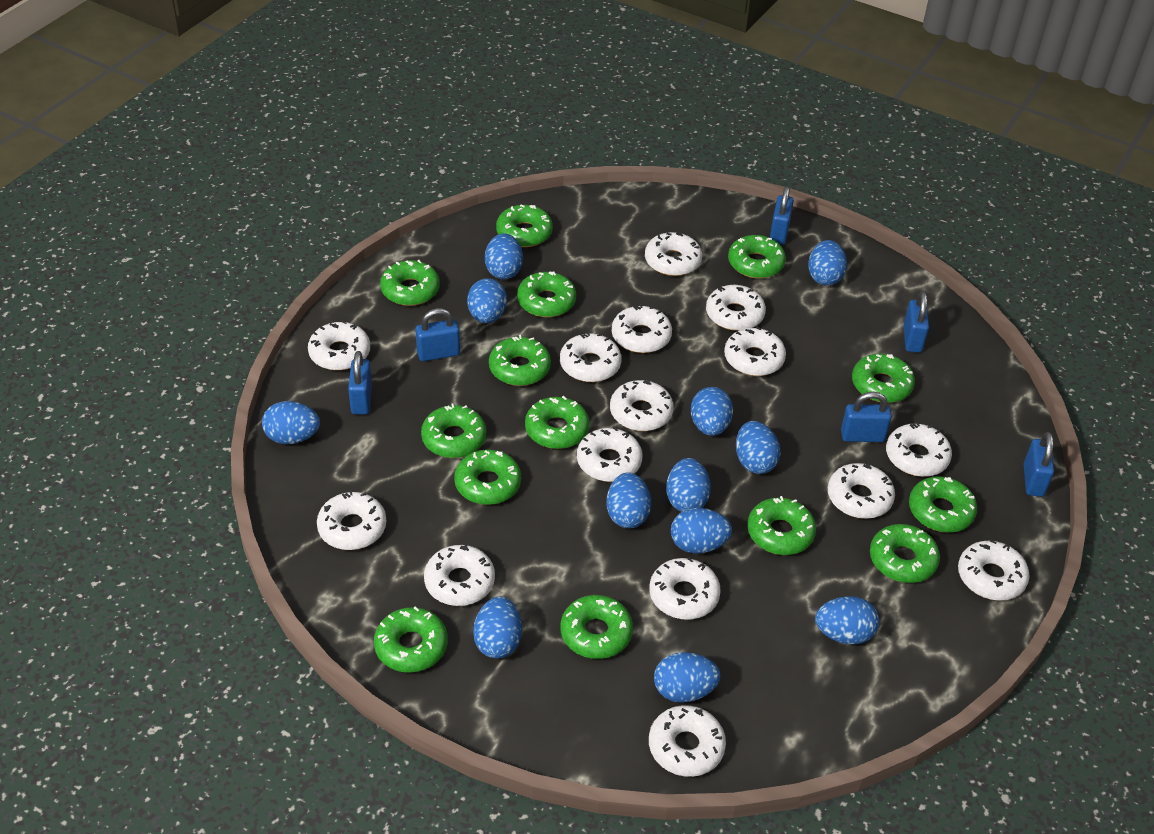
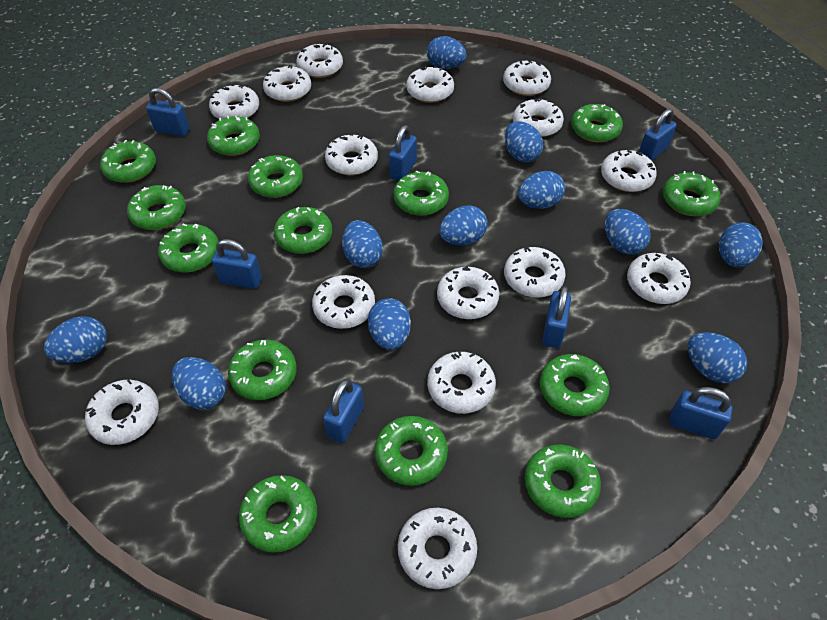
blue egg: [262,401,320,444] [467,278,507,323] [473,597,522,658] [485,233,523,279] [606,472,651,528] [654,652,721,703] [666,458,711,512] [671,508,732,554] [691,387,733,436] [736,421,781,474] [808,240,847,286] [815,596,879,645] = 12 -> [44,316,107,363] [172,357,226,410] [342,220,383,268] [368,298,411,350] [427,36,467,69] [439,205,488,245] [505,121,543,162] [518,171,565,209] [604,209,651,255] [687,332,747,384] [719,222,763,267] = 11
blue padlock: [348,351,372,414] [416,308,460,361] [770,186,794,245] [841,392,892,442] [903,292,929,353] [1024,432,1054,497] = 6 -> [146,88,190,137] [212,239,262,289] [323,379,364,443] [389,125,417,181] [542,286,571,348] [639,109,677,161] [669,387,733,439] = 7

